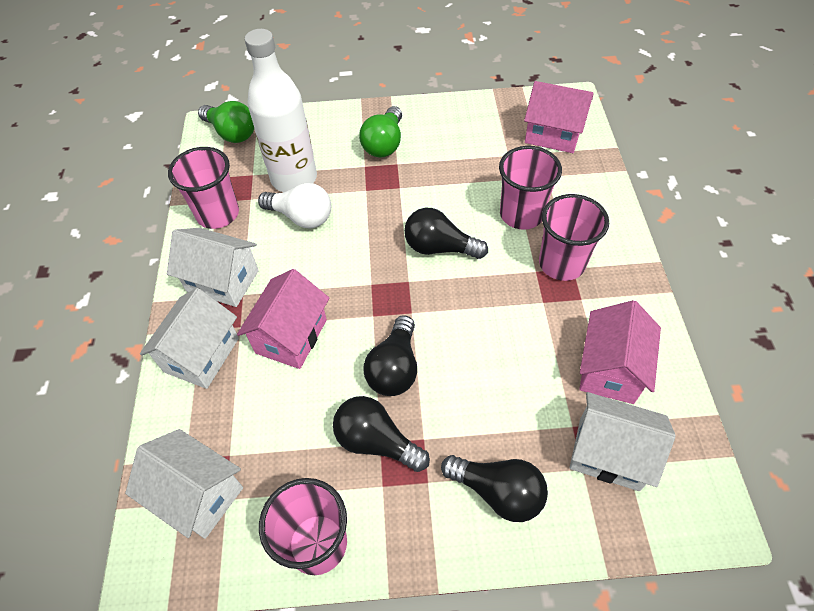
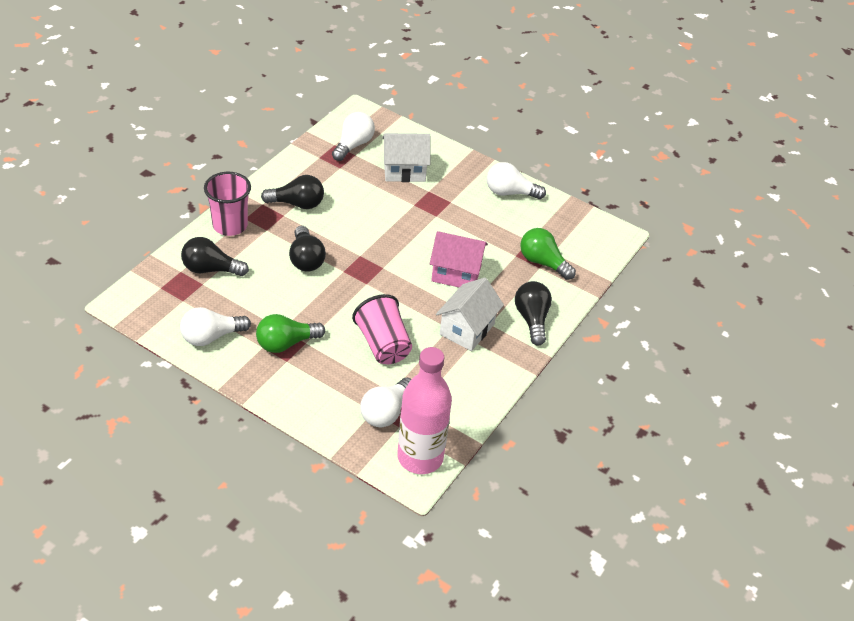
pink bottle: none = 0 -> [397,347,452,474] = 1
pink cup: [168,147,239,229] [259,478,347,575] [499,146,562,230] [539,194,609,281] = 4 -> [204,172,251,236] [352,294,412,364] = 2
pink house: [237,269,329,369] [524,81,594,153] [579,300,661,404] = 3 -> [430,231,488,288] = 1
white bottle: [245,29,317,192] = 1 -> none = 0
white house: [125,429,243,539] [140,288,239,389] [167,228,259,307] [569,392,676,491] = 4 -> [382,133,430,182] [436,277,504,351] = 2
white light bulb: [258,183,331,228] = 1 -> [180,307,251,346] [332,112,375,161] [360,378,412,427] [487,162,546,199] = 4

